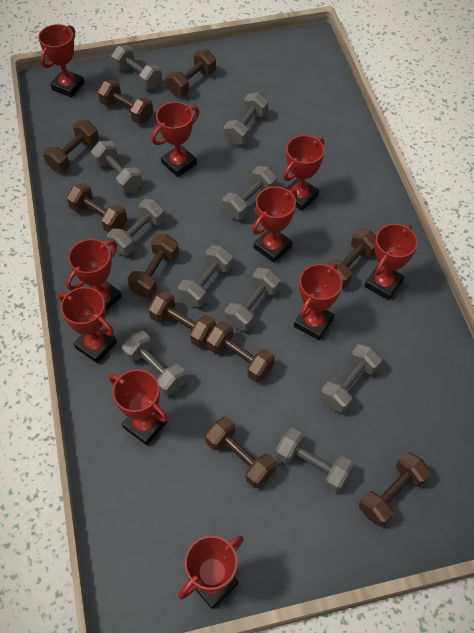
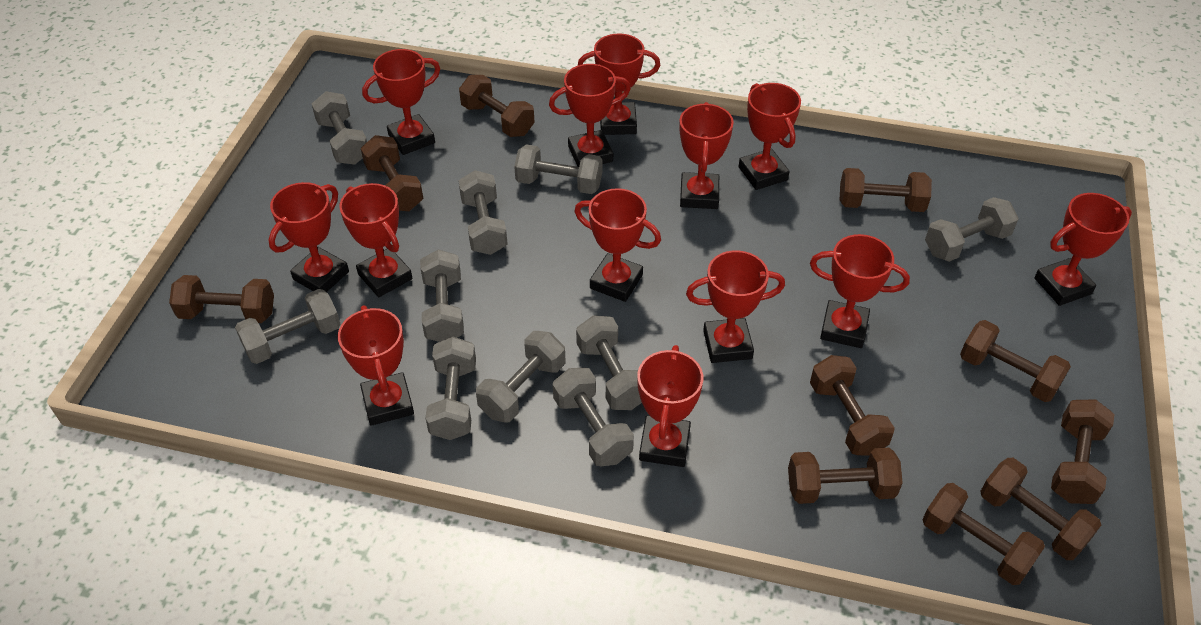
red trophy: [38,24,85,97] [58,287,117,363] [66,239,122,311] [109,369,168,445] [151,102,199,177] [178,536,244,609] [252,187,297,263] [283,135,325,211] [294,264,342,340] [364,224,418,300] = 10 -> [268,182,349,292] [338,305,414,426] [339,183,413,297] [362,49,440,155] [549,64,631,167] [574,188,661,302] [578,33,661,135] [637,345,703,467] [679,102,734,209] [686,250,785,363] [739,83,801,190] [810,234,910,348] [1034,193,1132,306] = 13

